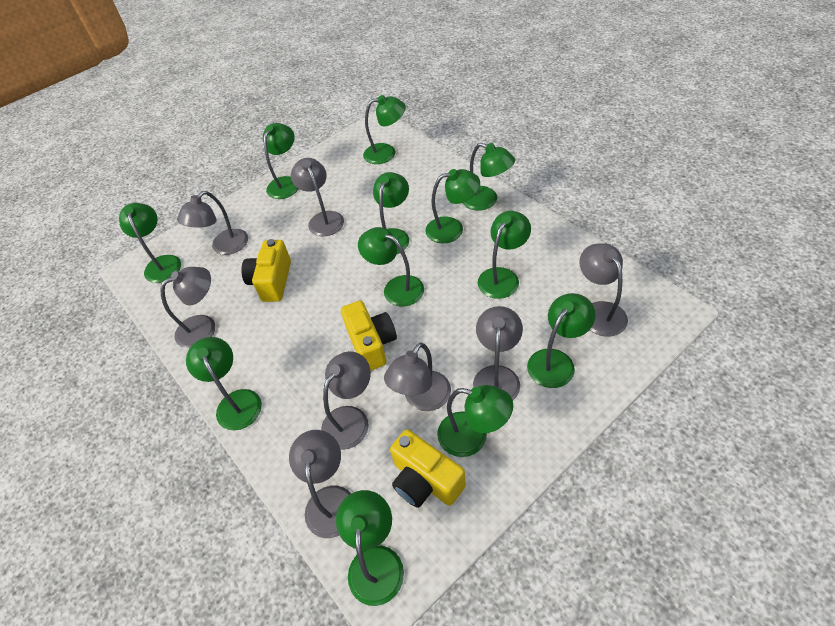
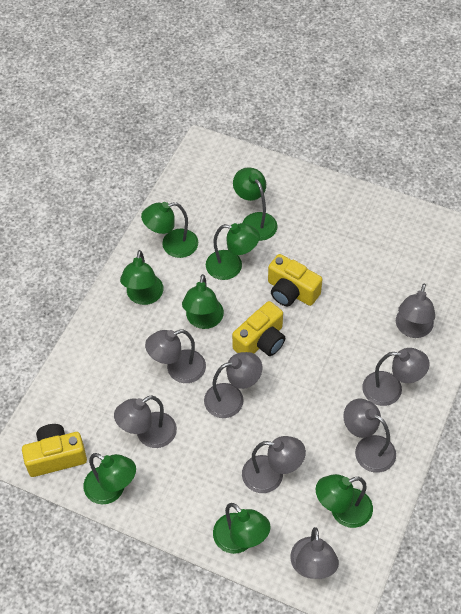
green lamp: [119,203,181,283] [186,337,262,430] [263,123,298,199] [336,490,404,606] [358,227,424,307] [363,95,406,164] [373,172,409,254] [425,169,480,244] [437,385,513,457] [463,143,515,211] [478,211,531,299] [527,293,595,388] = 12 -> [83,453,136,505] [120,250,164,305] [141,202,198,258] [182,274,224,329] [206,223,260,280] [213,503,271,554] [233,167,278,241] [316,474,373,528] = 8

